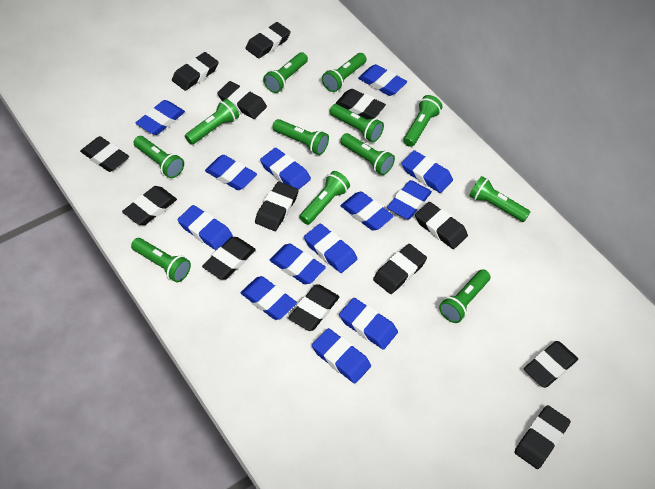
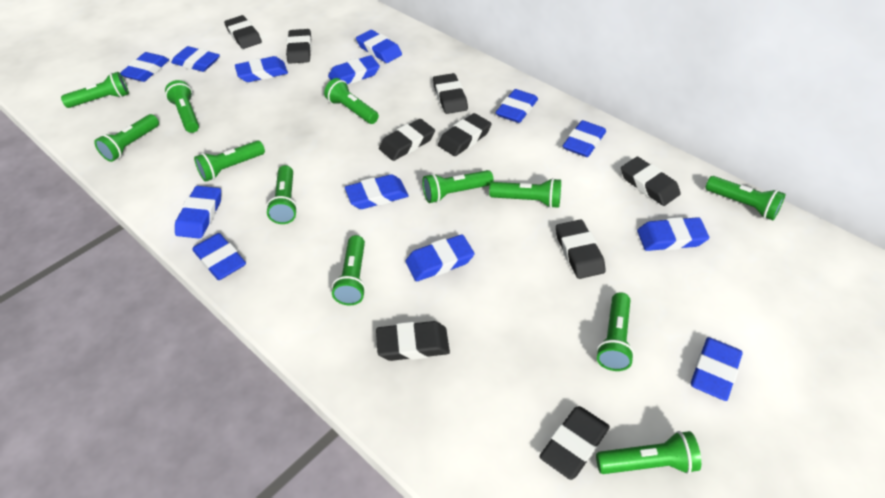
black eraser: [80,136,129,172] [122,186,177,225] [172,52,219,91] [202,237,256,279] [217,81,267,119] [245,22,291,58] [255,181,299,231] [288,284,339,331] [335,89,386,119] [373,244,427,294] [415,202,468,249] [515,405,571,469] [524,341,578,388] = 13 -> [224,15,262,49] [286,29,312,64] [376,321,450,361] [379,119,435,161] [433,73,468,114] [438,113,492,156] [539,406,610,480] [556,220,606,279] [621,157,681,206] = 9

